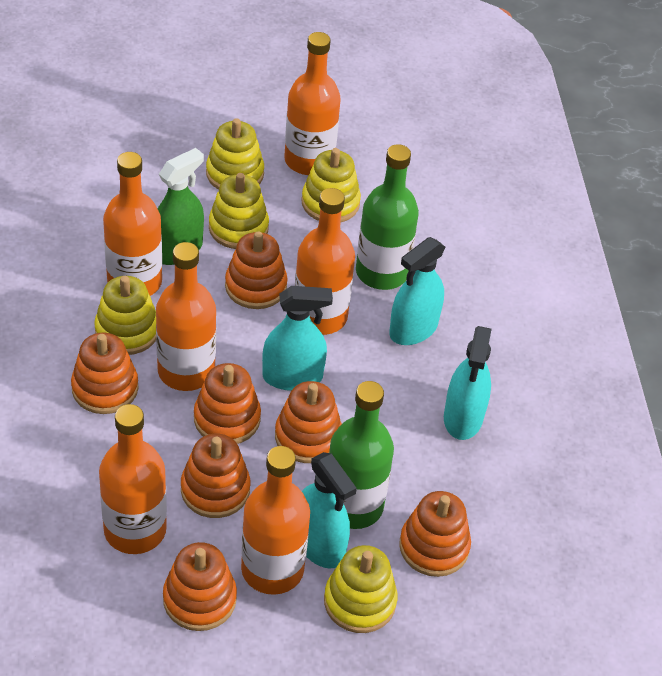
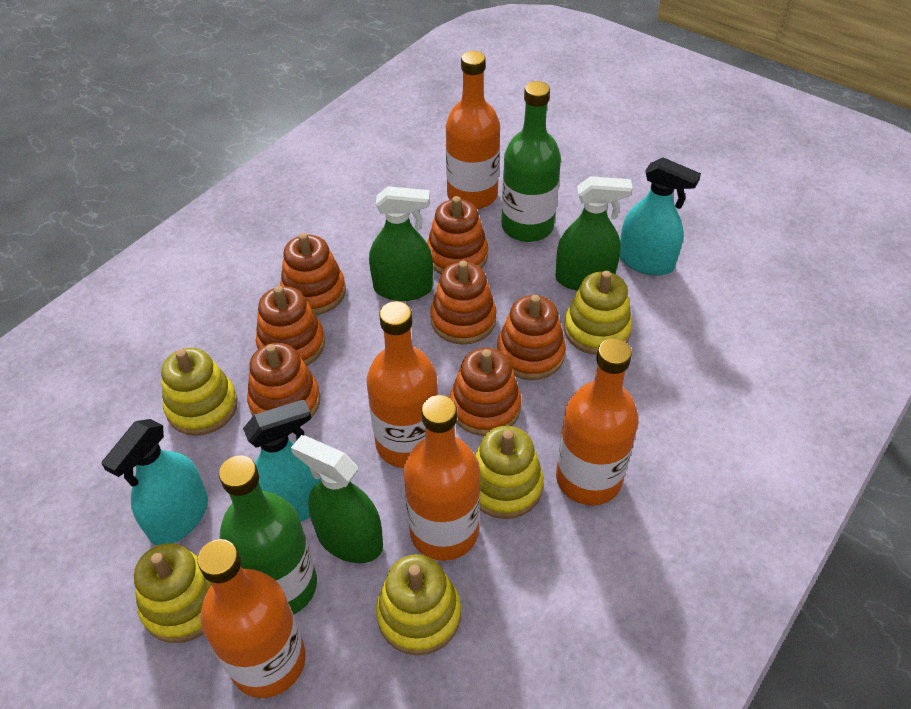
green spray bottle: [158,148,204,265] = 1 -> [291,435,383,563] [369,186,433,301] [555,176,633,291] = 3
orange bottle: [99,404,167,554] [103,152,162,296] [156,242,216,391] [241,446,310,595] [284,32,341,175] [295,188,355,335] = 6 -> [197,539,306,698] [366,301,438,468] [403,395,480,561] [446,51,500,209] [556,338,639,505] = 5
turquoise spray bottle: [262,286,333,391] [302,452,357,569] [389,237,445,345] [444,326,491,440] = 4 -> [101,419,208,545] [243,399,321,522] [620,157,701,276] = 3

